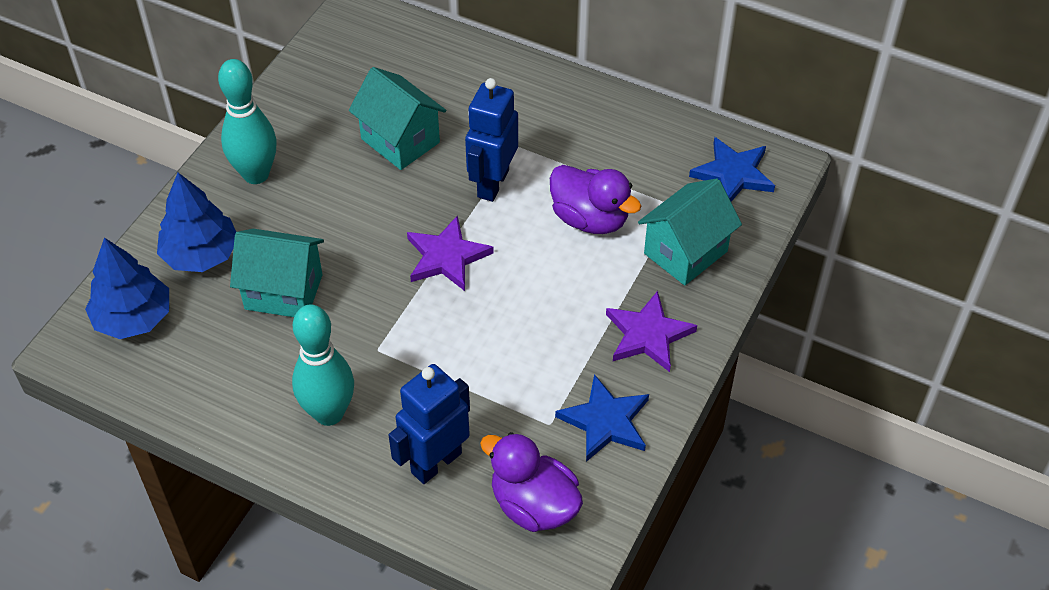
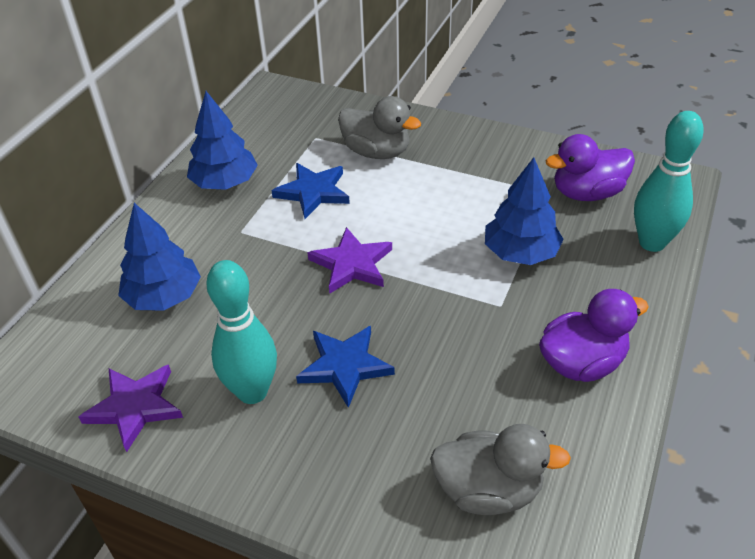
blue robot: [388,364,470,484] [465,78,518,202] = 2 -> none = 0
blue tree: [85,238,169,339] [157,173,236,272] = 2 -> [118,203,201,311] [187,91,258,190] [485,157,564,265] = 3
grey duck: none = 0 -> [338,96,421,159] [430,424,571,515] = 2
turquoise house: [230,229,324,317] [349,67,446,170] [638,178,742,285] = 3 -> none = 0

